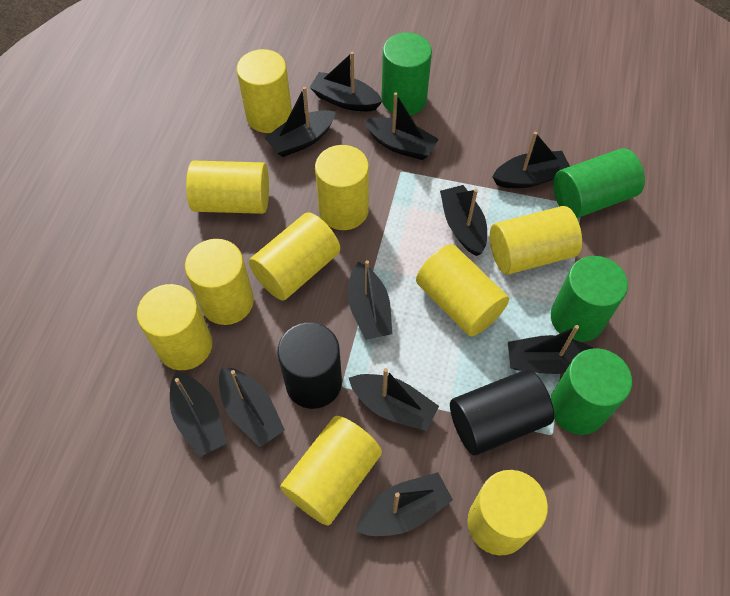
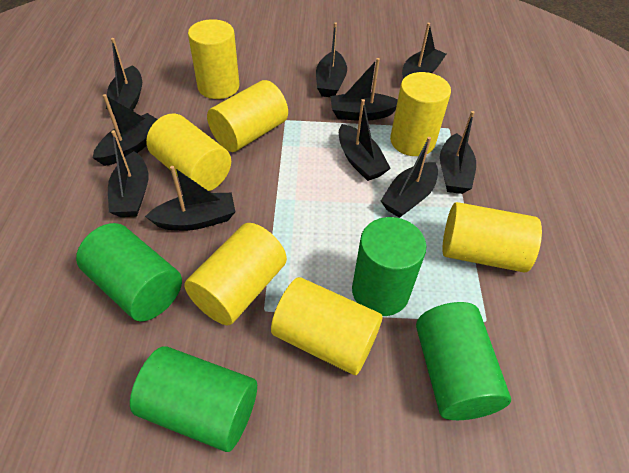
black boat: [170,372,227,457] [219,367,285,447] [265,87,336,157] [309,52,383,111] [348,260,392,340] [349,368,439,431] [356,472,453,536] [364,92,439,160] [440,185,487,256] [492,132,570,188] [508,325,594,374] = 11 -> [93,94,158,166] [106,38,142,114] [108,130,149,217] [145,166,235,231] [316,22,347,97] [330,58,398,121] [339,99,391,181] [381,137,438,218] [402,23,446,79] [440,111,476,194] = 10
black cylinder: [278,322,342,409] [450,369,554,456] = 2 -> none = 0
yellow cylinder: [137,284,212,370] [185,239,254,325] [186,161,269,214] [237,49,292,133] [249,212,340,301] [280,416,382,526] [315,145,369,230] [416,244,509,337] [467,470,548,555] [490,206,582,275] = 10 -> [146,113,231,191] [184,223,287,325] [188,19,240,99] [207,80,288,152] [271,277,383,375] [390,72,451,156] [442,202,542,273] = 7

